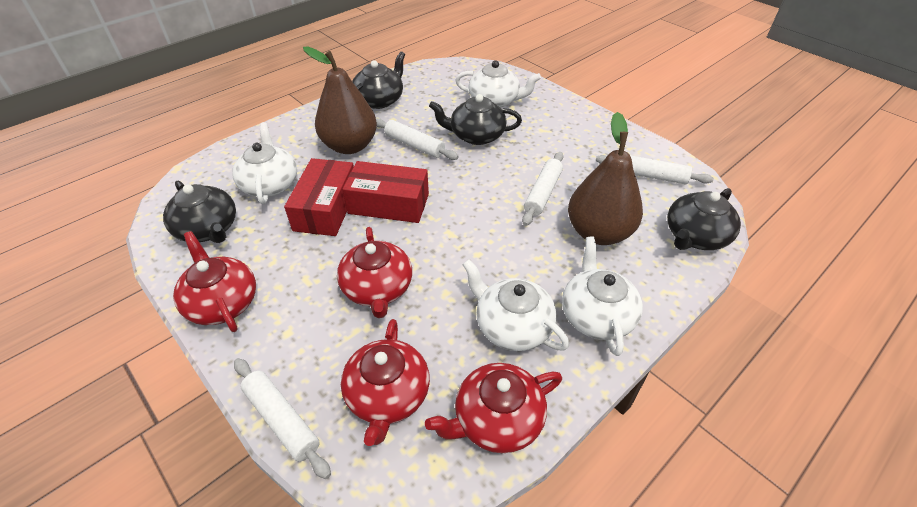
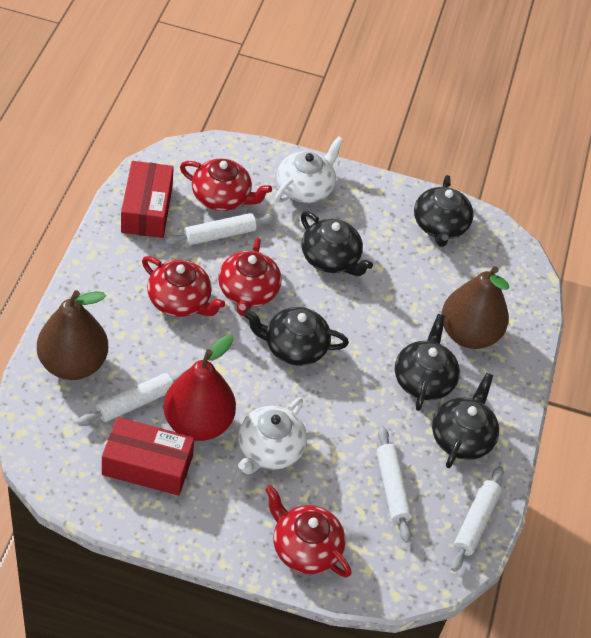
black teapot: [163,180,236,243] [352,51,405,109] [429,94,522,145] [667,188,741,250] = 4 -> [244,307,349,366] [301,211,373,276] [395,314,460,411] [414,175,474,247] [432,373,499,468] = 5
red pear: none = 0 -> [163,335,236,441] = 1
white teapot: [232,122,297,204] [455,60,541,108] [462,259,569,351] [562,236,643,356] = 4 -> [238,397,307,474] [275,136,343,203] = 2

